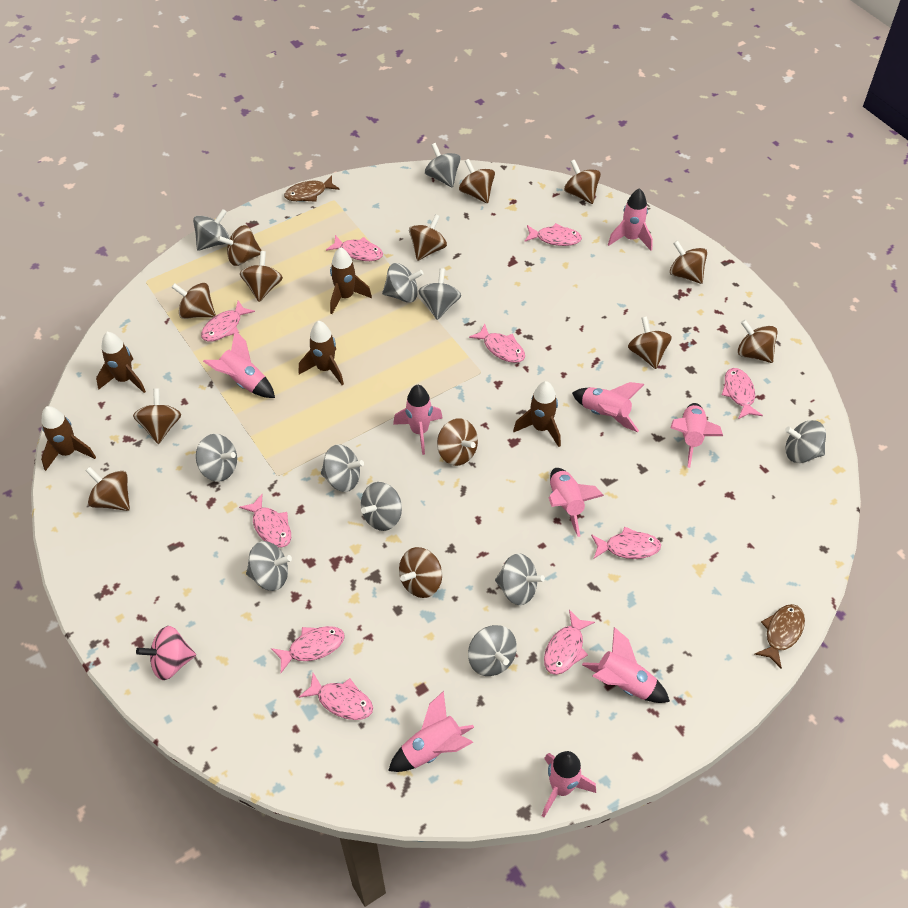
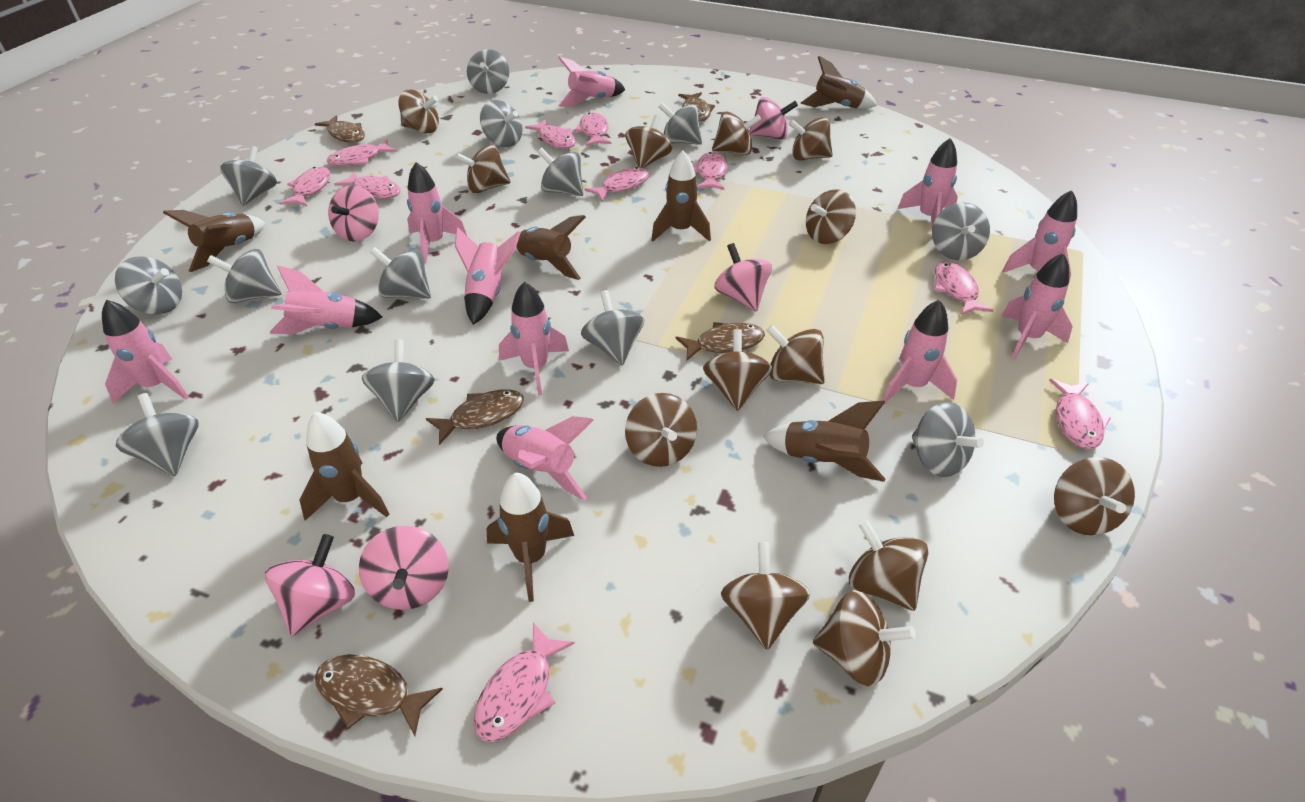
brown fish: [284,175,340,202] [755,604,805,669] = 2 -> [315,115,365,143] [315,654,443,736] [426,389,524,445] [676,322,765,361] [678,92,715,121] = 5
brown rocket: [41,406,96,471] [96,332,146,393] [298,321,344,385] [330,247,372,314] [513,381,561,447] = 5 -> [163,210,265,272] [299,412,389,521] [486,472,574,602] [515,215,586,280] [651,151,711,242] [763,401,885,482] [801,56,877,109] = 7
grey spinning top: [193,209,230,251] [196,434,237,482] [246,541,292,591] [321,444,364,492] [361,482,402,531] [382,263,424,303] [419,268,461,320] [425,143,461,188] [468,625,517,676] [495,553,545,605] [785,420,826,463] = 11 -> [115,256,182,314] [116,393,199,476] [207,249,281,303] [220,146,277,206] [362,339,435,422] [370,247,431,299] [467,49,509,94] [480,100,523,147] [538,148,583,196] [581,290,644,365] [658,103,702,145] [912,402,984,477] [932,202,990,260] = 13
pink rocket: [203,330,275,398] [388,691,474,772] [393,385,443,455] [542,751,596,817] [549,468,604,537] [572,382,645,432] [582,627,670,703] [608,188,653,251] [671,403,723,468] = 9 -> [102,300,189,404] [270,265,382,334] [407,162,467,264] [455,227,520,325] [496,416,594,500] [499,281,569,396] [558,56,625,107] [883,300,957,404] [898,138,958,228] [1001,253,1073,359] [1002,190,1077,281] = 11
pink spinning top: [136,626,196,680] = 1 -> [265,534,355,637] [328,185,379,242] [359,526,449,610] [714,243,772,312] [749,97,798,140] = 5

